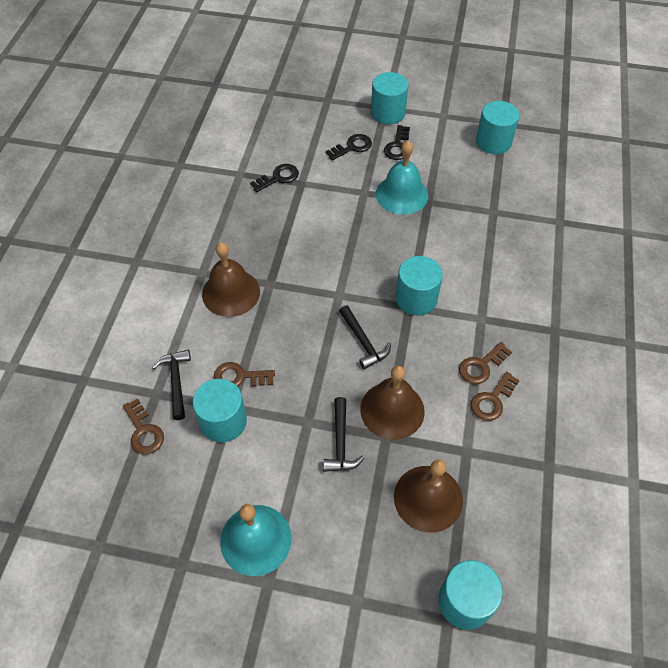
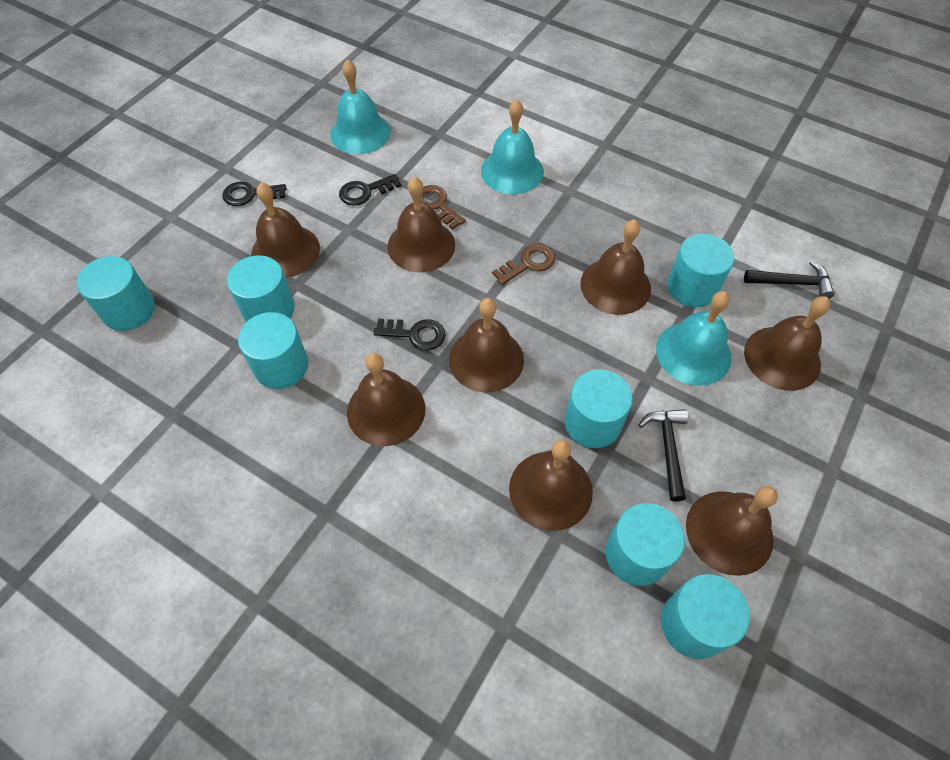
black hammer: [152,350,191,420] [323,397,365,472] [339,305,391,369] = 3 -> [639,409,688,501] [744,260,834,299] = 2
brown bell: [202,242,260,317] [360,366,425,440] [394,459,463,533] = 3 -> [251,183,320,278] [347,353,426,446] [387,177,455,272] [449,298,524,392] [509,439,593,531] [580,219,651,315] [686,486,778,576] [744,296,831,391] = 8
brown key: [123,398,164,455] [214,362,275,387] [459,342,512,384] [471,371,520,421] = 4 -> [421,185,466,230] [492,244,555,285] = 2
turquoise bell: [220,504,291,576] [376,140,428,215] = 2 -> [330,59,391,154] [481,99,544,194] [656,291,732,386] = 3
turquoise cylinder: [193,379,247,442] [371,72,408,124] [396,256,443,315] [439,560,503,630] [476,101,520,154] = 5 -> [77,256,155,331] [227,255,295,322] [238,312,308,389] [565,370,633,448] [606,503,685,586] [661,574,750,659] [667,234,734,307] = 7

